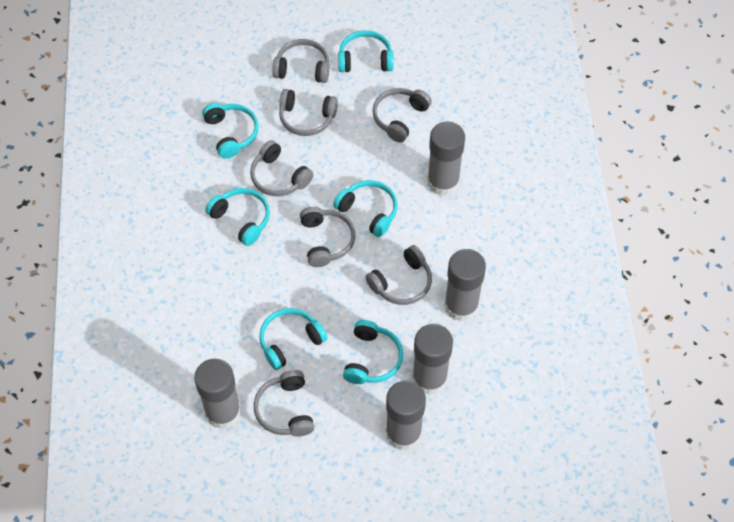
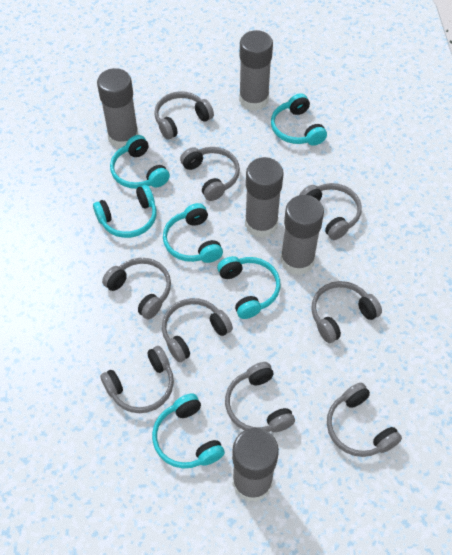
grey headphones: [250,140,314,196] [254,370,314,436] [272,39,329,83] [279,89,338,136] [300,207,356,267] [366,245,432,305] [373,88,432,143] = 7 -> [100,346,174,413] [102,258,171,319] [154,91,214,140] [162,298,233,362] [180,147,240,201] [225,362,295,432] [299,183,362,240] [311,281,382,343] [327,383,402,457] = 9

